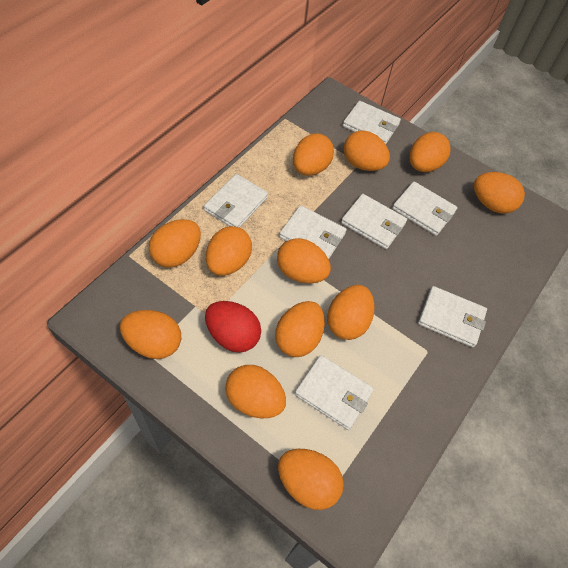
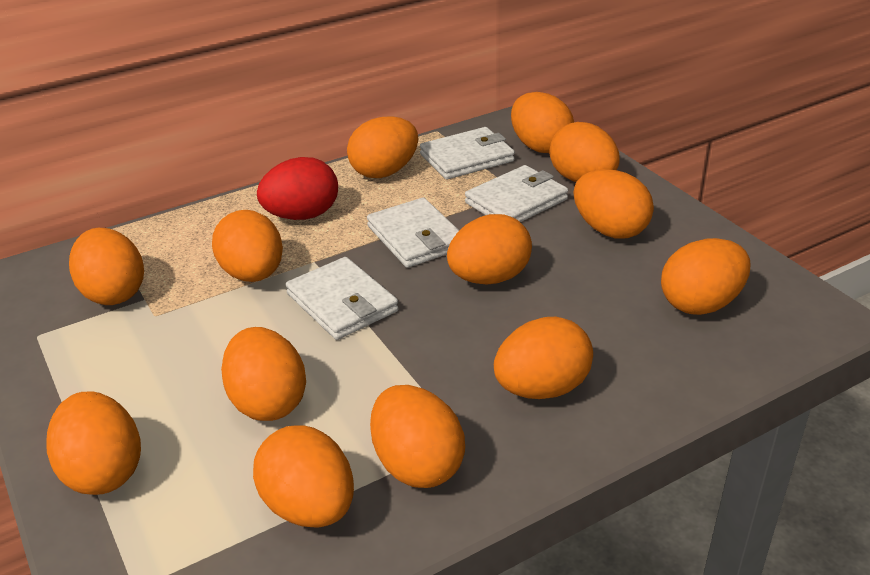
orange egg: [120,310,181,359] [149,219,201,268] [206,226,252,276] [225,365,286,418] [275,301,325,357] [277,238,331,284] [278,449,344,510] [293,134,334,176] [327,285,374,340] [344,130,390,171] [409,132,451,172] [474,172,525,214] = 12 -> [47,391,141,495] [69,228,144,305] [212,210,283,282] [221,327,306,421] [253,425,354,528] [347,116,418,178] [370,385,465,488] [447,214,532,285] [494,317,593,399] [511,92,574,153] [550,122,620,182] [573,169,654,238] [661,238,751,315] = 13
white wallet: [204,174,268,228] [279,205,347,259] [295,355,374,430] [341,194,407,249] [343,101,401,144] [392,181,458,236] [418,286,487,347] = 7 -> [286,257,399,340] [367,197,459,268] [420,127,515,179] [465,165,568,222] = 4

